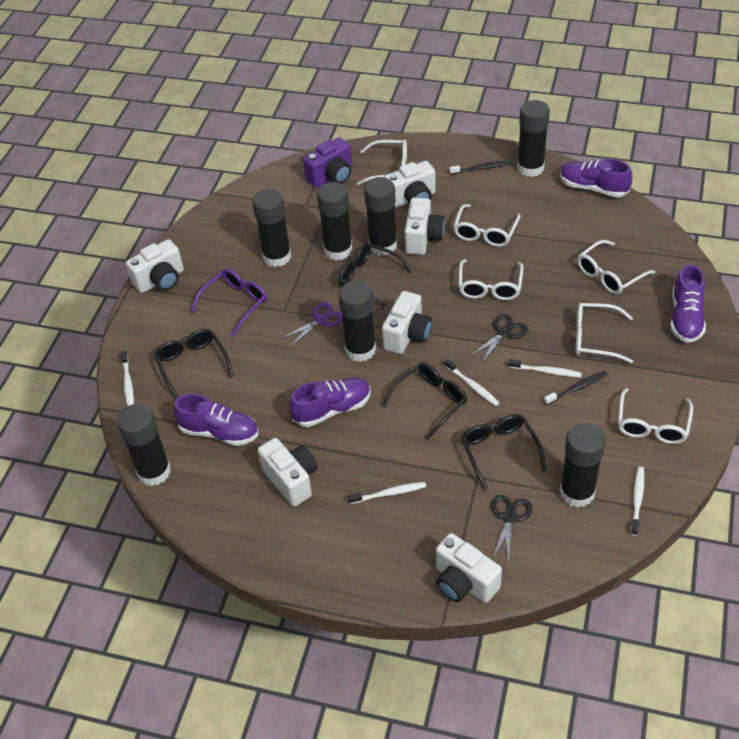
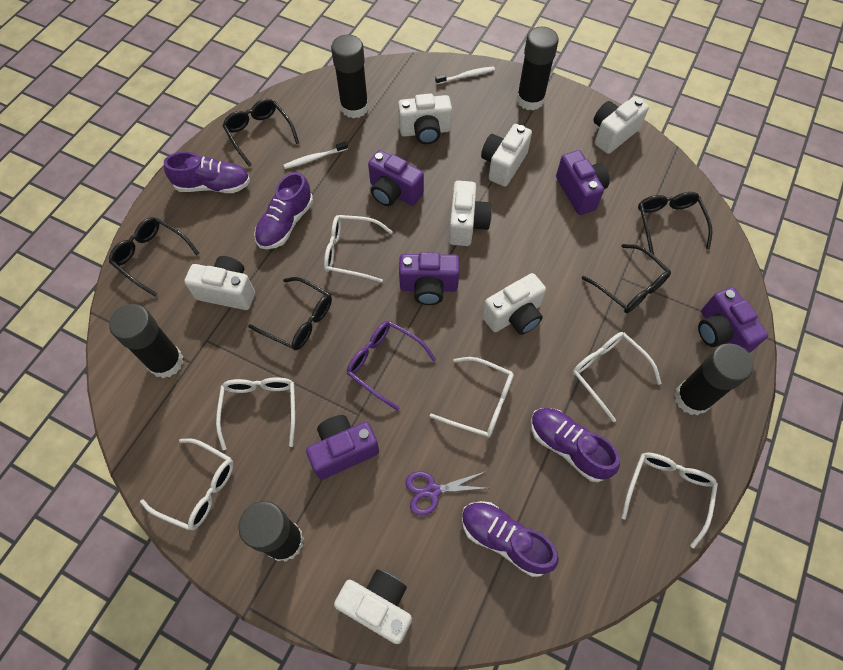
black glasses: [154,329,233,399] [338,243,413,307] [382,363,467,440] [461,414,546,491] = 4 -> [109,217,200,297] [222,99,299,167] [248,277,332,350] [582,244,671,313] [638,192,712,255] = 5
black glue stick: [117,404,171,486] [252,189,291,267] [317,182,352,260] [339,281,376,362] [364,177,397,255] [517,100,550,177] [559,423,605,508] = 7 -> [109,304,184,378] [238,501,304,562] [331,35,369,119] [517,27,559,110] [674,343,754,415] = 5
black scissors: [470,314,528,364] [491,495,532,564] = 2 -> none = 0
black toothbrush: [449,160,510,175] [544,371,608,405] = 2 -> none = 0
purple camera: [303,137,352,188] = 1 -> [306,415,379,480] [368,150,424,206] [399,252,460,305] [556,150,610,215] [698,287,768,353] = 5
white camera: [126,239,184,293] [258,438,317,507] [382,291,432,354] [384,161,436,208] [405,197,445,255] [436,533,502,603] = 6 -> [184,256,255,310] [334,569,412,644] [398,93,452,144] [449,181,492,246] [481,124,532,187] [482,273,546,335] [593,96,649,154] = 7
white toothbrush: [121,351,134,406] [348,482,426,504] [444,359,500,406] [508,359,582,377] [631,467,644,536] = 5 -> [284,141,348,169] [435,66,495,84] = 2

